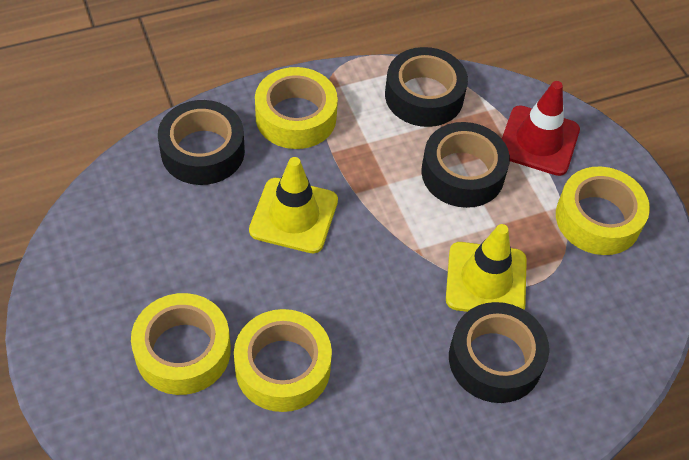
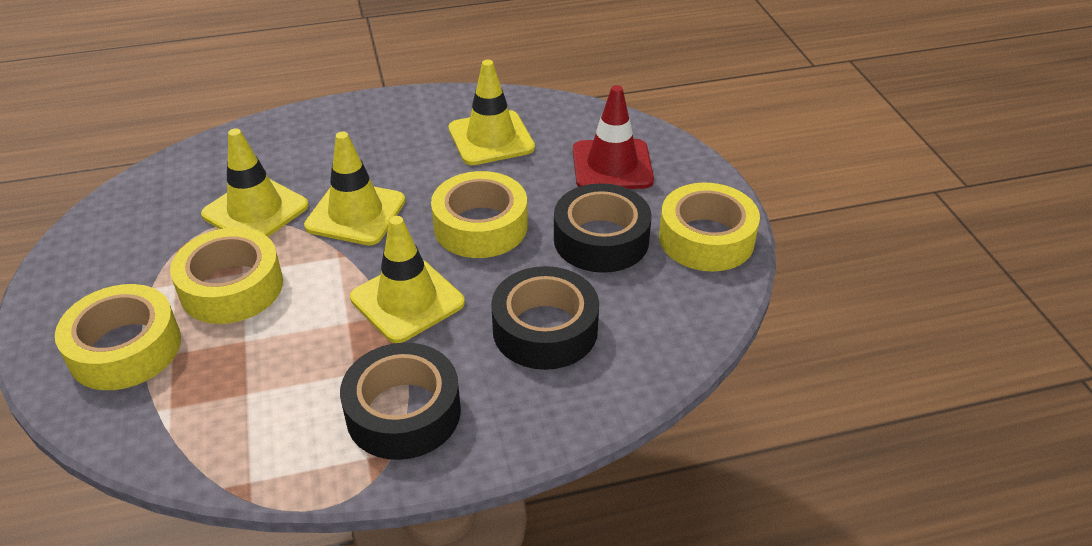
black tape: [158,100,245,185] [385,47,468,127] [421,122,510,208] [449,302,549,403] = 4 -> [340,343,461,460] [491,266,599,370] [554,183,652,273] = 3
yellow traffic cone: [249,157,338,253] [446,224,527,312] = 2 -> [201,128,309,237] [304,132,405,245] [350,216,465,343] [448,60,535,165] = 4

